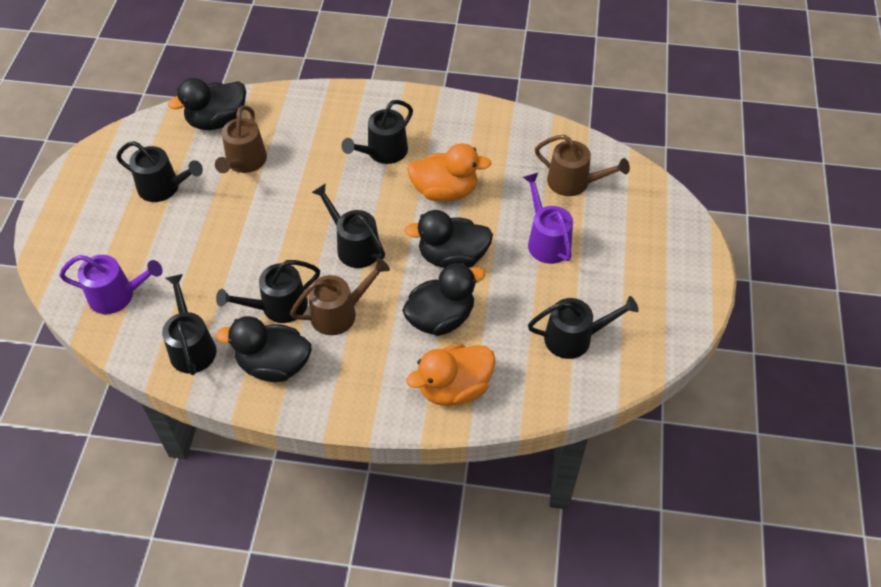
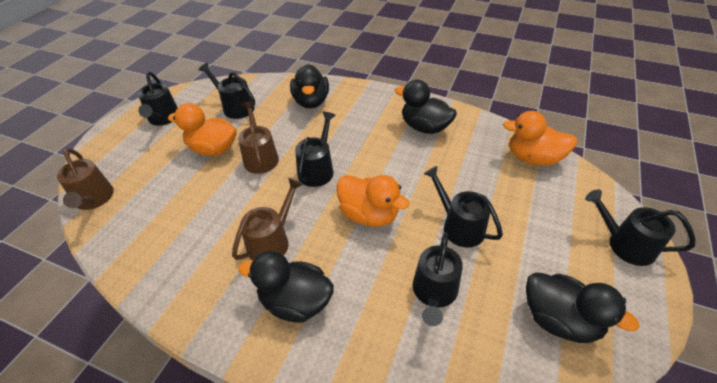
orange duck: [406,344,496,406] [407,143,491,202] = 2 -> [168,103,236,156] [336,175,410,227] [503,111,577,166] = 3
purple watering can: [60,255,162,314] [523,173,573,264] = 2 -> none = 0

